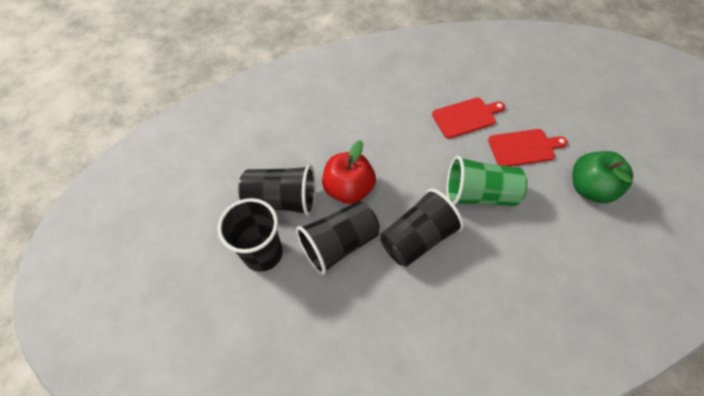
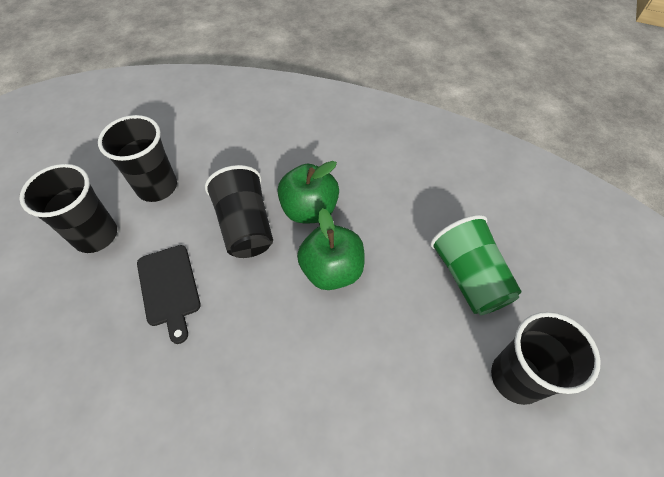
black cutting board: none = 0 -> [137,245,201,344] = 1
green apple: [573,151,633,203] = 1 -> [277,161,339,223] [297,208,365,290] = 2
red apple: [322,140,376,204] = 1 -> none = 0
red cutting board: [432,97,505,139] [488,129,568,167] = 2 -> none = 0

